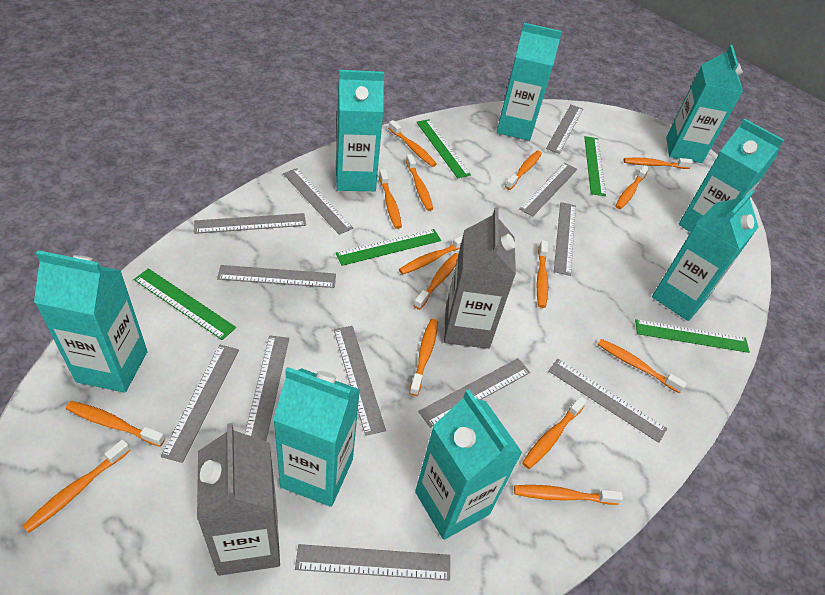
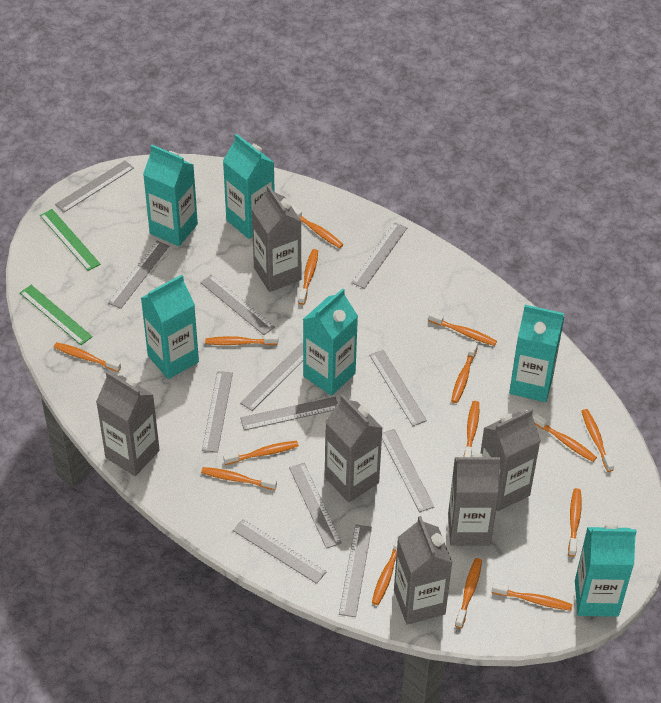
green ruler: [133,268,236,340] [335,229,441,266] [416,119,471,178] [584,136,606,196] [635,319,750,353] = 5 -> [20,285,93,345] [40,209,101,271] = 2
grey carton: [197,423,280,576] [444,207,516,349] = 2 -> [96,371,160,476] [252,185,302,292] [325,394,383,503] [394,516,453,625] [448,453,500,546] [480,409,541,512] = 6
turquoise carton: [34,250,148,393] [273,367,360,507] [336,70,384,191] [415,390,522,540] [497,23,562,141] [652,190,758,321] [666,45,743,163] [678,118,784,232] = 8 -> [141,275,199,379] [143,145,198,246] [223,134,275,239] [303,288,358,396] [509,305,564,402] [575,524,637,617] = 6

